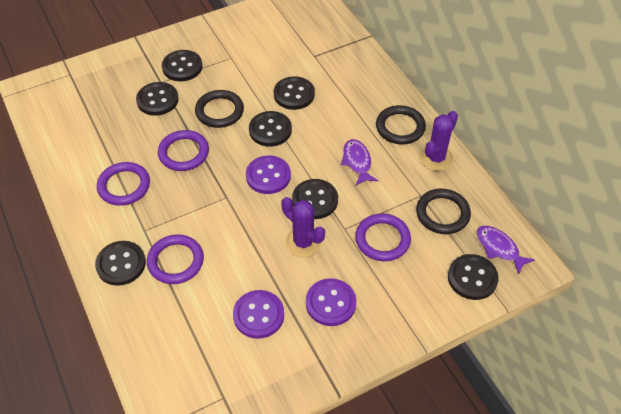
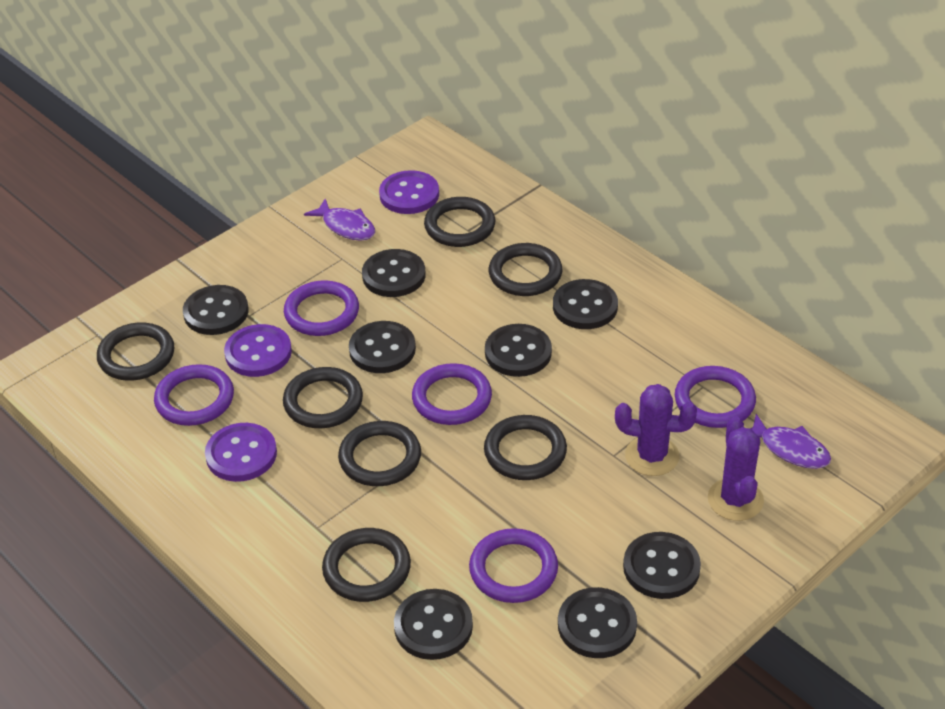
black button: [95,241,146,286] [136,82,179,116] [162,50,203,81] [249,111,292,147] [274,76,315,110] [292,179,338,219] [448,254,499,300] = 7 -> [183,285,249,335] [349,321,416,373] [362,249,425,297] [394,589,473,660] [485,324,552,377] [553,279,618,329] [558,587,637,658] [623,532,701,599] = 8
black ring: [195,90,244,128] [376,105,426,144] [416,188,471,234] = 3 -> [97,323,174,380] [283,367,363,428] [322,528,411,602] [338,421,421,486] [424,197,495,247] [484,415,567,480] [489,243,562,296] = 7
purple ring: [97,162,150,206] [147,234,204,284] [158,130,209,171] [355,213,411,261] = 4 -> [154,364,234,426] [284,280,359,336] [412,363,492,425] [469,528,558,603] [675,366,756,428] = 5

